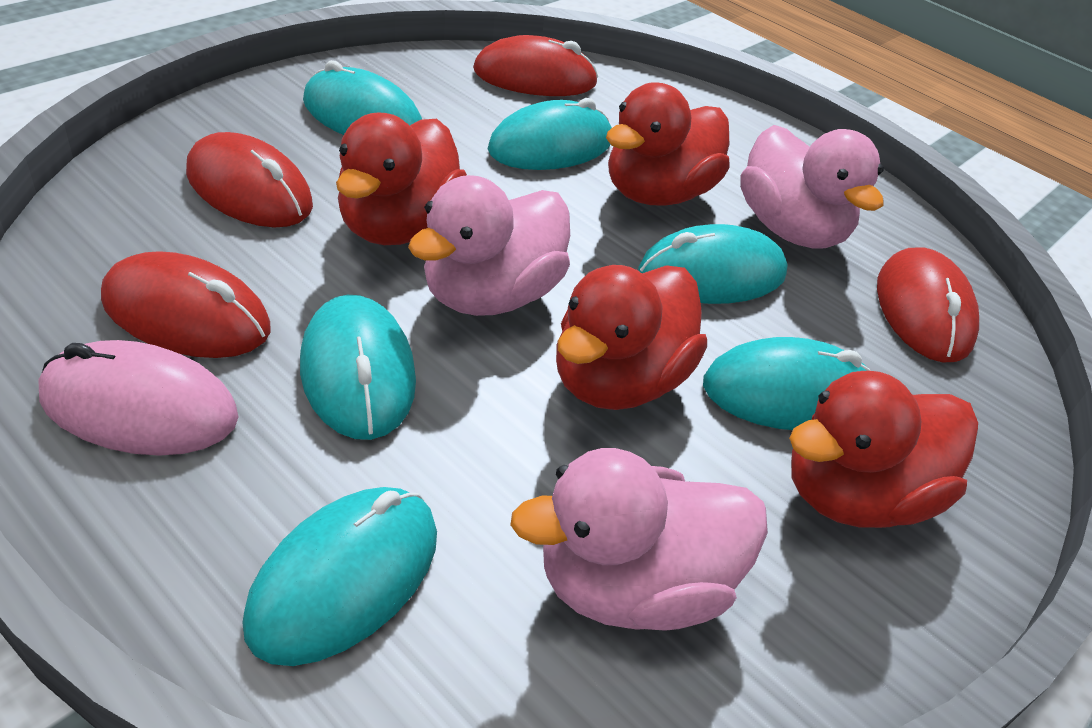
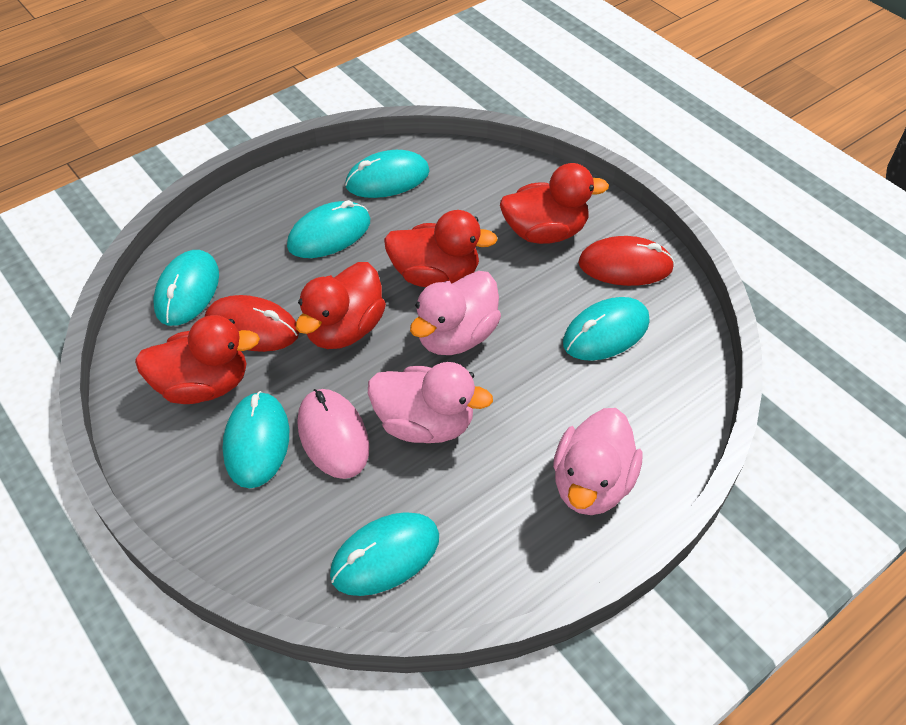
red mouse: [101,251,271,358] [186,132,313,227] [473,35,598,96] [877,248,979,363] = 4 -> [205,295,299,352] [578,236,675,286] = 2

